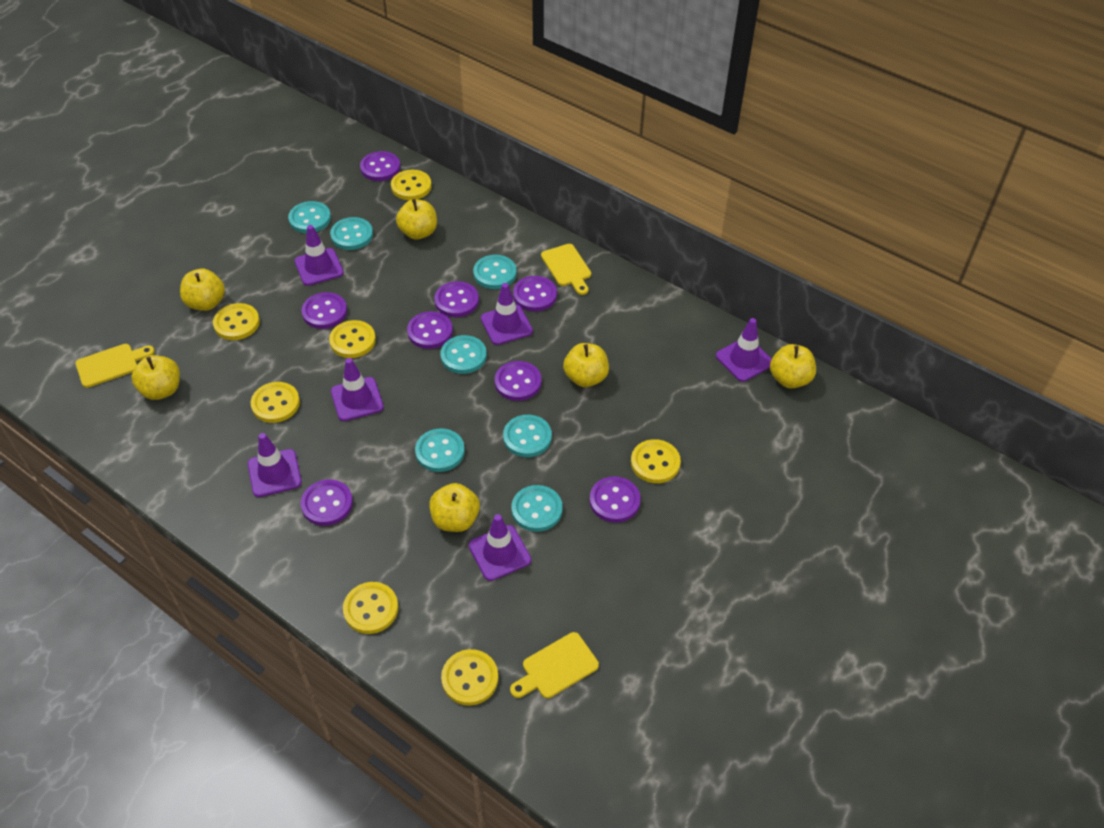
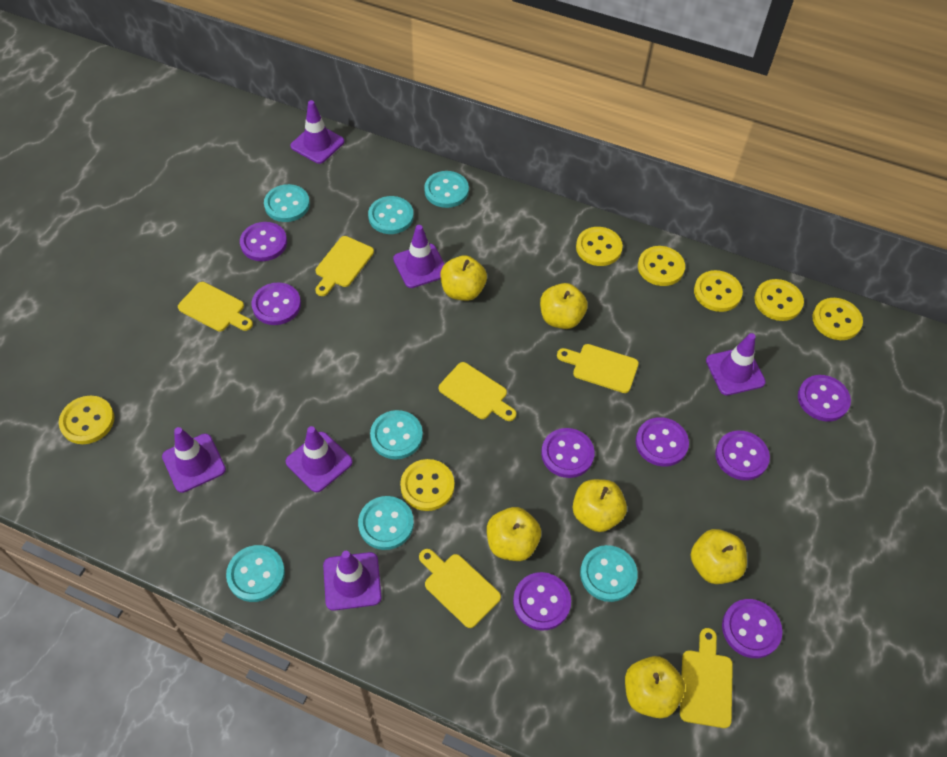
yellow cutting board: [76,344,155,388] [510,632,599,698] [541,244,591,295] = 3 -> [178,282,253,331] [315,236,374,296] [419,549,501,628] [439,362,516,421] [557,344,639,393] [680,628,733,728] = 6

